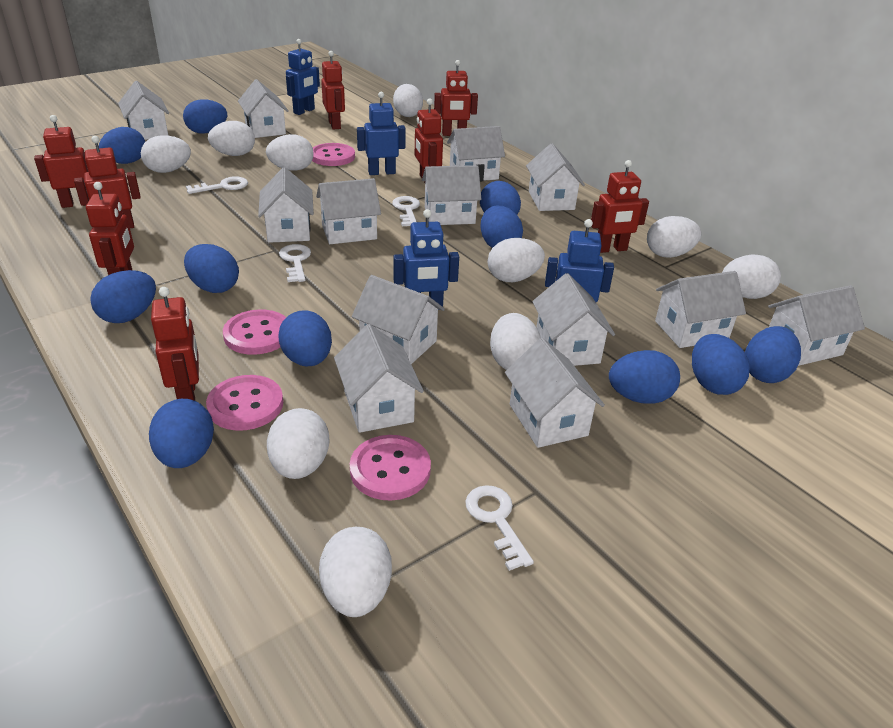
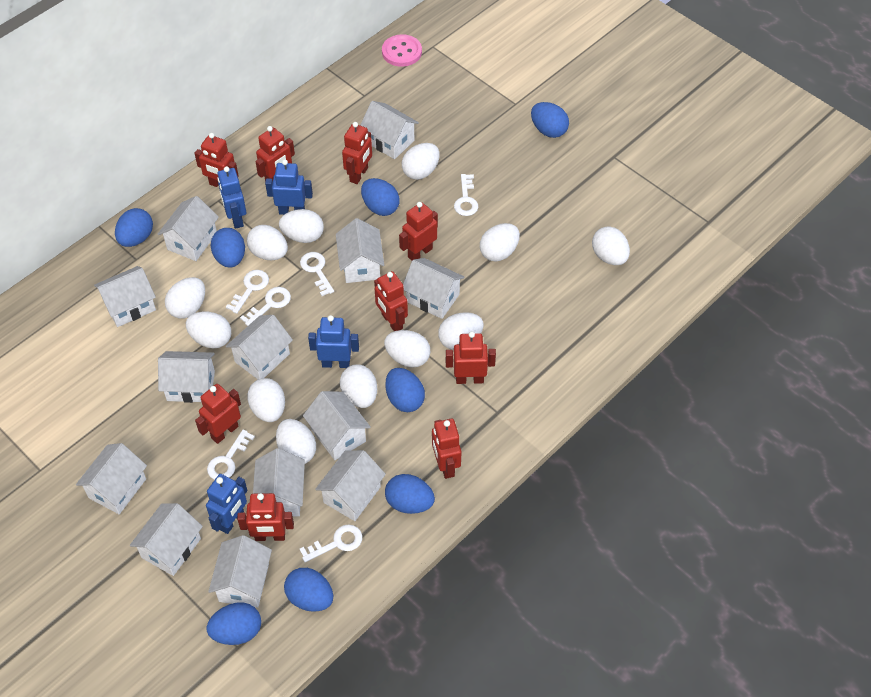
blue egg: [90,270,156,323] [99,127,145,164] [149,399,214,468] [183,99,227,134] [184,244,239,293] [278,310,332,366] [480,181,521,214] [480,206,523,248] [609,350,680,404] [692,334,750,395] [745,326,801,383] = 11 -> [115,208,153,247] [207,602,261,645] [211,228,245,268] [284,568,333,612] [361,178,400,216] [385,368,425,412] [385,474,435,514] [531,102,569,138] = 8
pink button: [206,375,283,431] [223,309,286,355] [312,143,355,166] [350,435,431,501] = 4 -> [382,34,422,67] = 1
red robot: [34,115,88,208] [74,136,141,228] [86,182,134,275] [151,287,199,401] [321,51,345,130] [415,98,443,183] [434,60,478,136] [591,160,649,253] = 8 -> [194,133,239,187] [195,384,241,444] [237,493,294,541] [255,126,295,181] [342,122,372,184] [374,271,408,331] [399,202,438,261] [432,419,461,479] [446,332,496,384] = 9
white egg: [141,135,191,173] [208,121,255,156] [266,134,314,171] [267,408,330,479] [319,527,392,617] [393,84,423,117] [488,238,545,282] [490,313,541,370] [647,216,701,258] [722,255,781,299] = 10 -> [165,277,205,319] [186,312,231,348] [247,225,288,260] [247,378,285,422] [276,419,316,464] [279,209,324,243] [340,364,377,408] [384,330,430,368] [402,143,440,180] [438,312,484,350] [480,223,520,262] [592,226,630,265] = 12
white key: [186,176,248,194] [279,244,311,282] [392,196,420,226] [465,485,534,571] = 4 -> [207,429,255,480] [226,270,269,314] [240,287,291,326] [300,252,334,296] [300,524,362,562] [454,174,478,216] = 6

